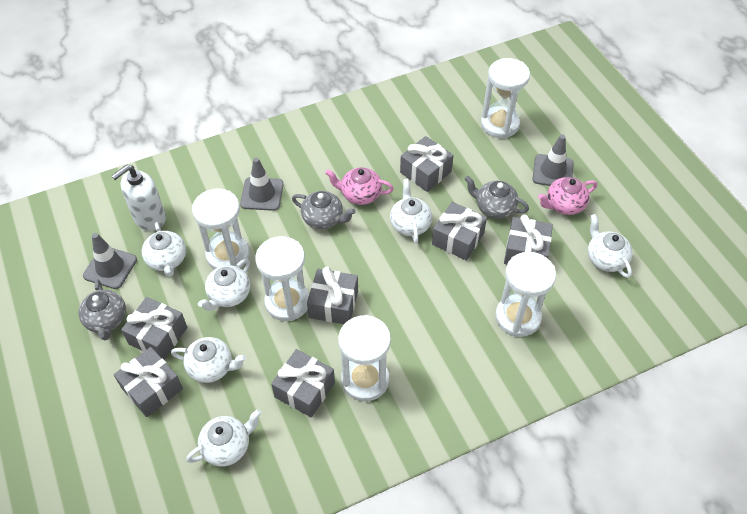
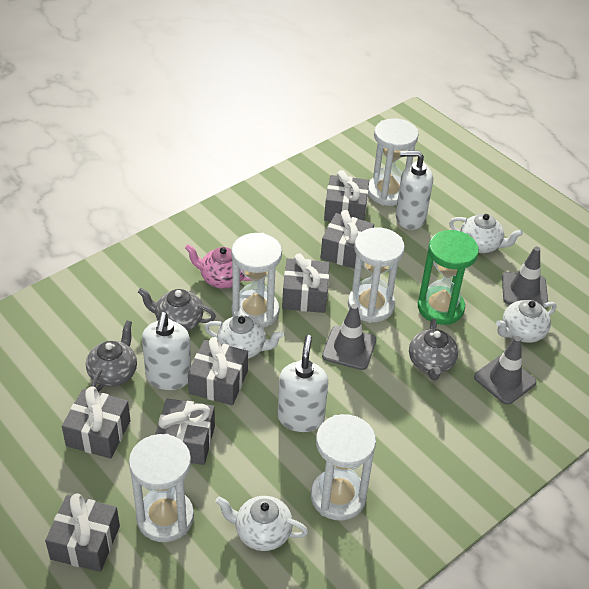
green hourglass: none = 0 -> [418,230,479,325] = 1
pink teapot: [325,167,394,205] [538,177,597,215] = 2 -> [185,244,252,288] = 1
white soap dispenser: [112,164,166,231] = 1 -> [142,312,191,390] [278,335,328,432] [395,151,433,230] = 3
white teapot: [142,222,186,277] [171,337,246,383] [186,409,261,466] [198,258,250,311] [390,179,432,244] [588,214,633,278] = 6 -> [204,315,284,359] [215,496,308,551] [449,214,523,253] [496,300,556,343] = 4

